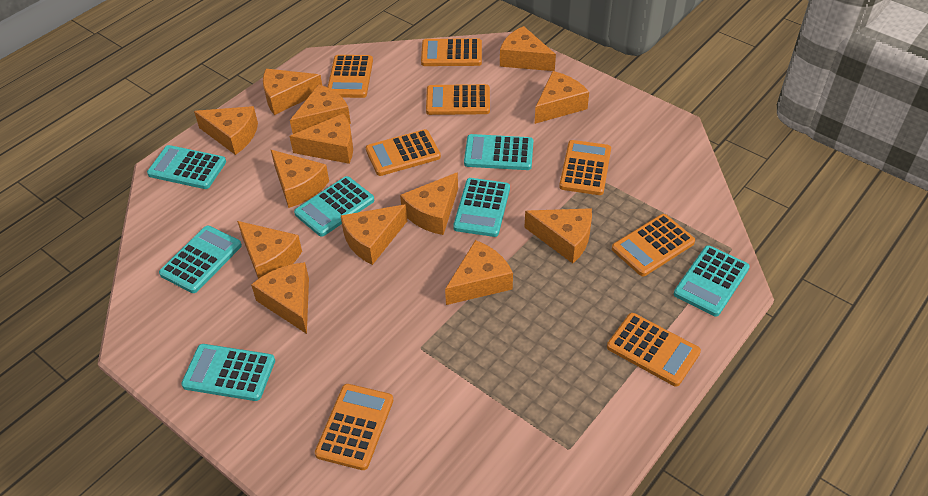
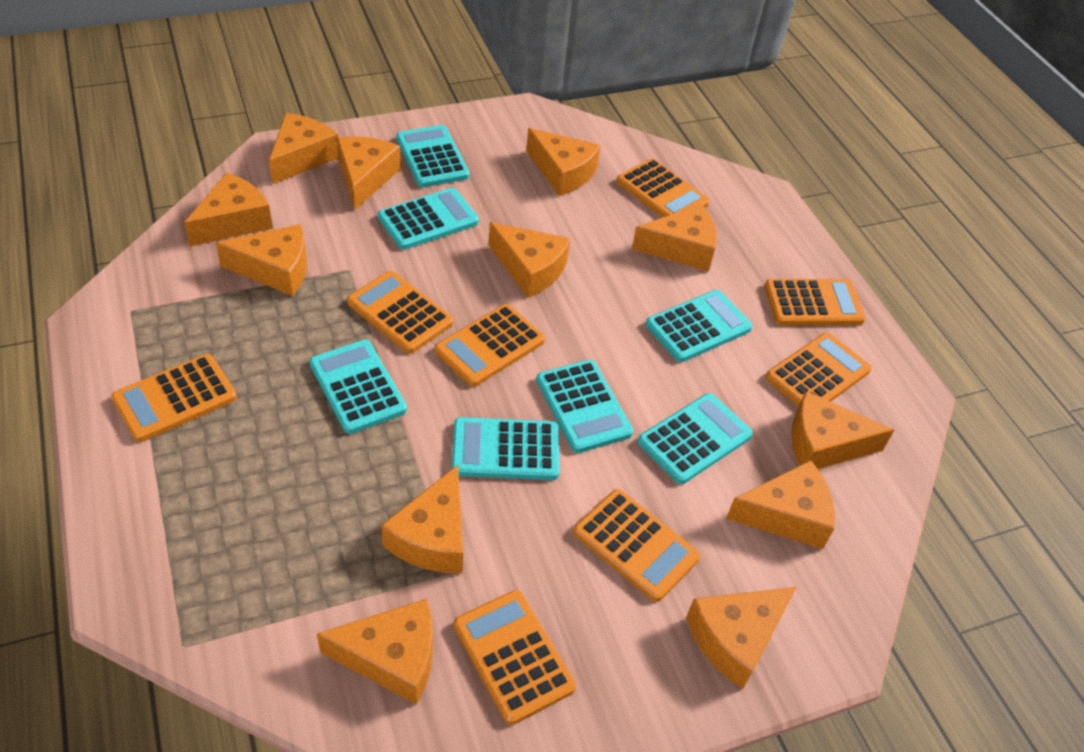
orange cheese: [194,106,258,155] [237,221,302,279] [251,262,309,334] [263,69,322,115] [271,150,329,208] [290,85,351,134] [290,113,353,164] [340,204,407,265] [400,172,458,235] [445,240,513,305] [500,26,556,71] [524,208,592,263] [535,71,589,124] = 13 -> [184,172,273,246] [216,224,307,296] [269,113,338,184] [317,599,433,705] [337,136,401,210] [381,465,463,573] [488,222,570,297] [526,128,601,196] [632,204,717,272] [686,587,796,689] [726,460,835,549] [791,391,894,469] = 12

